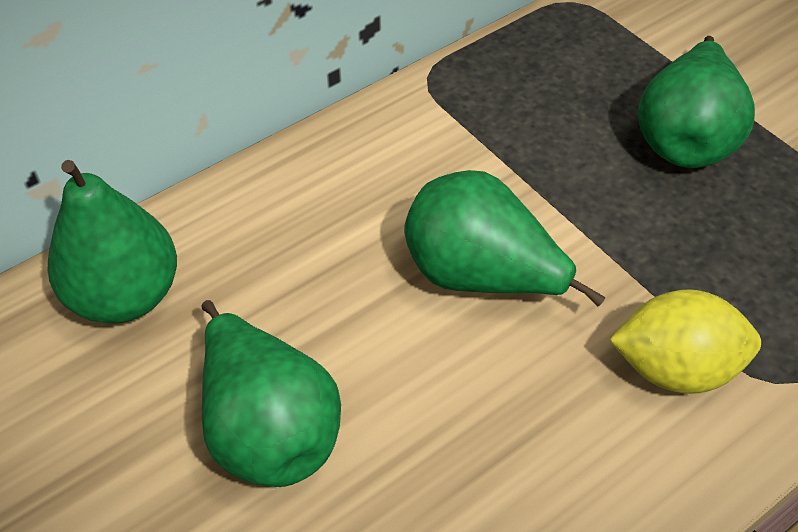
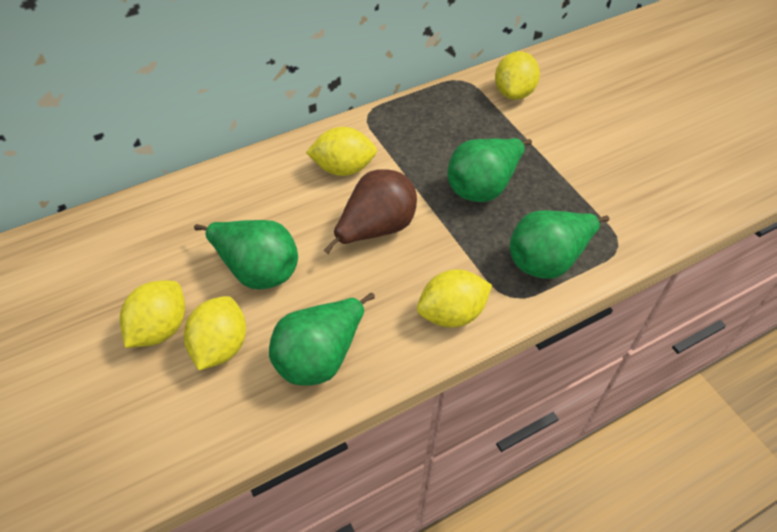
brown pear: none = 0 -> [323,169,417,254] = 1
yellow lemon: [609,289,761,394] = 1 -> [120,281,185,348] [184,296,246,370] [306,127,377,176] [417,269,492,327] [495,51,540,100] = 5

